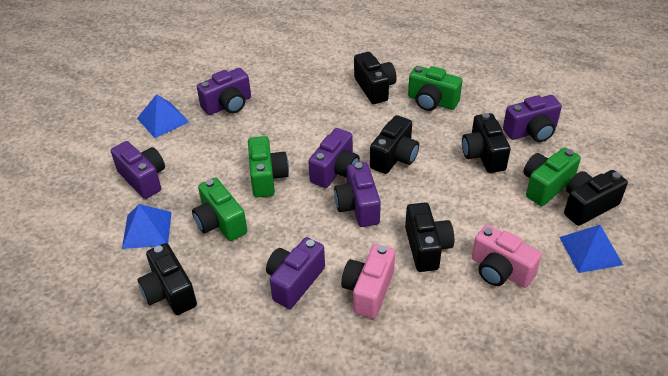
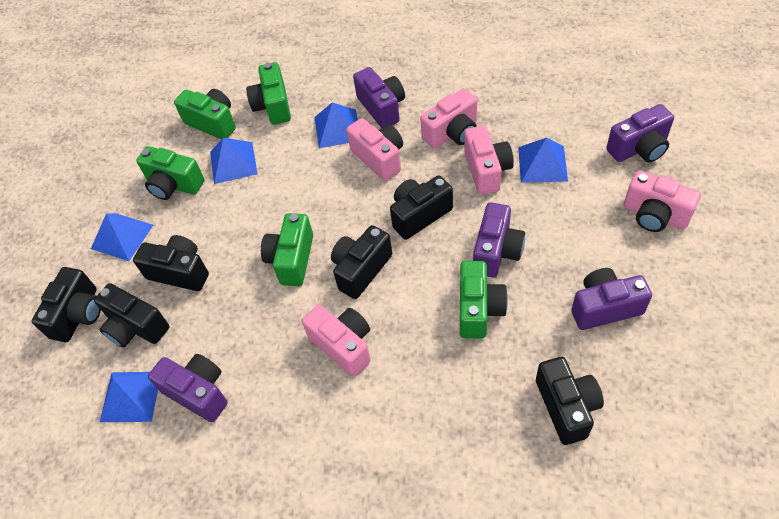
blue pyramid: [122,204,172,249] [137,94,189,138] [559,225,623,273] = 3 -> [91,213,153,261] [100,372,158,422] [210,138,258,184] [314,102,358,148] [518,138,568,183] = 5
green camera: [192,177,247,241] [248,136,289,198] [408,66,462,111] [523,147,581,206] = 4 -> [136,146,205,200] [174,89,236,140] [246,62,291,125] [261,213,313,286] [460,261,508,339] = 5
pink camera: [341,244,395,318] [472,225,542,288] = 2 -> [302,305,371,377] [346,118,403,181] [420,88,477,149] [464,126,514,195] [624,170,701,232] = 5
purple camera: [111,141,165,199] [197,68,251,115] [266,237,325,309] [308,128,360,188] [334,162,381,227] [503,95,562,142] = 6 -> [148,354,227,422] [353,67,405,128] [473,202,525,278] [571,268,652,330] [606,104,674,163] = 5

